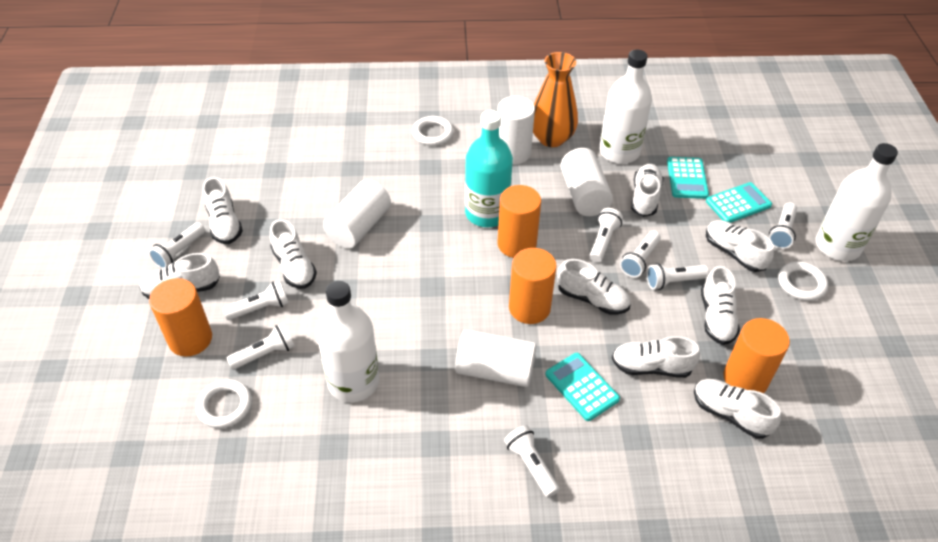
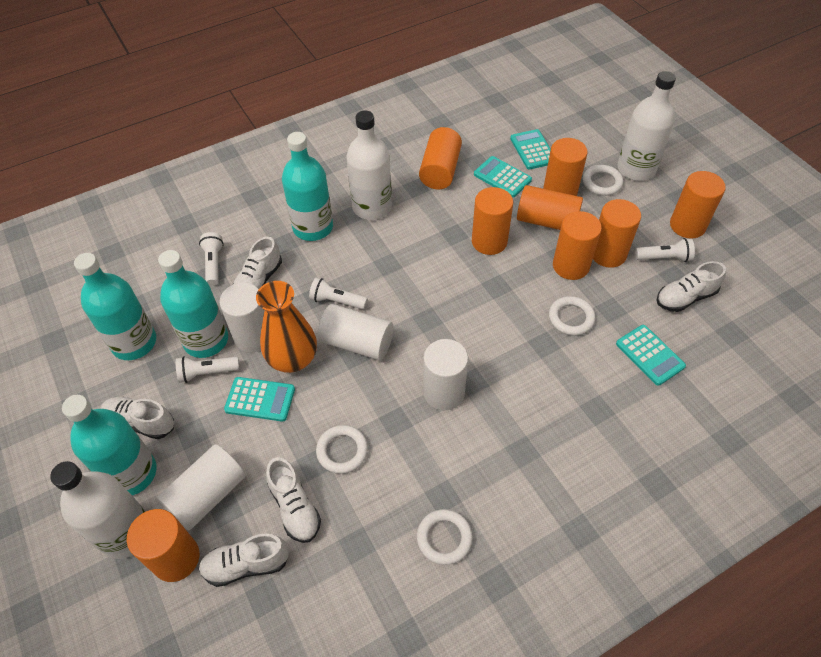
orange cylinder: [149,278,212,357] [497,185,541,258] [509,248,557,324] [723,318,790,393] = 4 -> [127,509,200,582] [419,127,462,189] [472,187,513,255] [517,185,583,230] [543,138,588,196] [553,211,602,280] [593,199,641,268] [670,171,726,239] = 8
turquoise bottle: [465,110,513,227] = 1 -> [62,395,157,495] [74,253,156,360] [158,250,228,358] [282,132,333,241] = 4
turquoise calculator: [545,353,620,421] [667,157,709,199] [706,182,772,223] = 3 -> [224,377,295,422] [474,156,532,197] [510,129,551,170] [616,325,686,386] = 4
white flashlight: [149,222,205,269] [223,280,289,320] [227,323,295,370] [504,425,560,498] [589,208,623,262] [620,231,661,277] [646,263,709,290] [769,202,797,249] = 8 -> [176,356,239,383] [199,232,224,286] [309,278,368,310] [635,238,695,262] = 4
white ring: [196,379,252,428] [412,116,454,146] [778,261,828,301] = 3 -> [316,425,368,474] [417,509,473,565] [549,296,596,336] [583,165,624,196] = 4
white shoe: [139,253,220,299] [202,177,243,244] [270,219,317,289] [557,259,631,315] [612,336,700,378] [631,164,664,217] [694,379,781,439] [701,266,740,345] [706,220,774,272] = 9 -> [100,397,174,439] [198,534,289,587] [232,237,282,289] [266,457,321,543] [656,261,726,312] = 5

